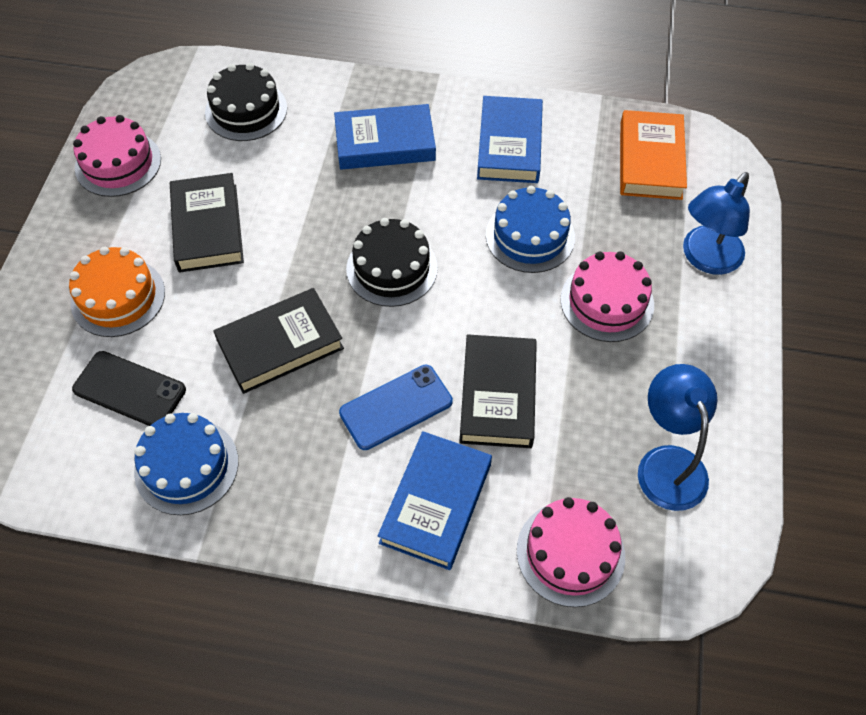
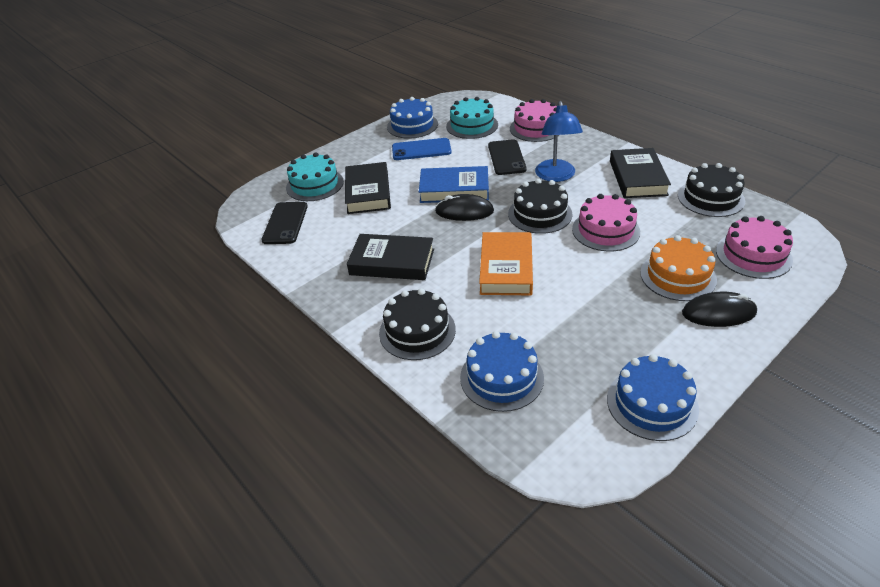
black cake: [205,63,287,141] [346,218,438,307] = 2 -> [379,288,456,360] [508,178,572,234] [678,163,745,217] = 3
black mouse: none = 0 -> [435,194,494,221] [682,292,757,327] = 2
black phone: [72,351,186,426] = 1 -> [261,202,308,244] [488,139,527,175] = 2
blue book: [334,104,436,170] [378,431,492,570] [477,96,543,183] = 3 -> [419,166,489,203] = 1
blue cake: [134,413,238,515] [486,186,575,273] = 2 -> [387,97,438,139] [460,331,544,412] [607,354,699,441] = 3
blue lamp: [638,364,717,511] [683,172,750,275] = 2 -> [535,101,583,182] = 1
turquoise cake: none = 0 -> [286,153,344,201] [446,97,498,139] = 2

